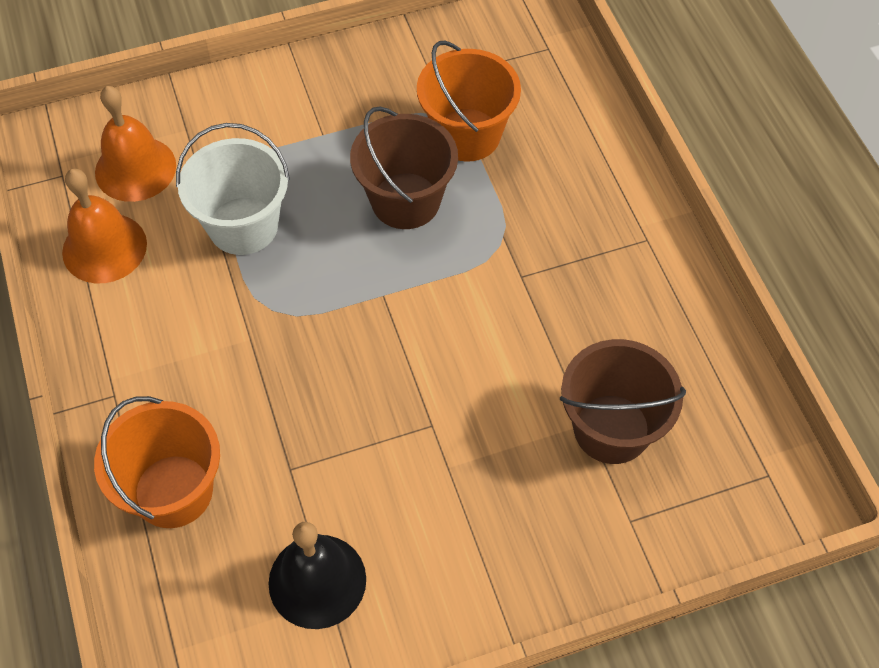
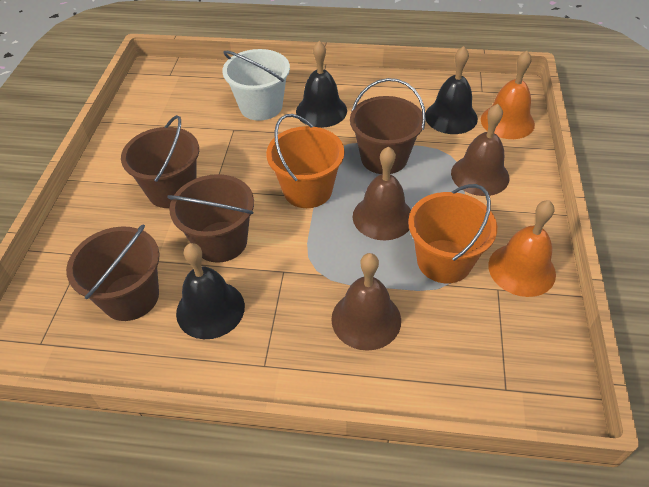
black bell: [268,522,366,629] = 1 -> [176,243,245,339] [296,41,347,128] [425,46,478,134] = 3
brown bell: none = 0 -> [331,253,401,351] [353,146,411,240] [451,104,509,196] = 3
brown bucket: [350,106,458,229] [560,339,686,464] = 2 -> [66,224,160,321] [121,115,199,208] [167,174,254,263] [350,78,426,174] = 4

